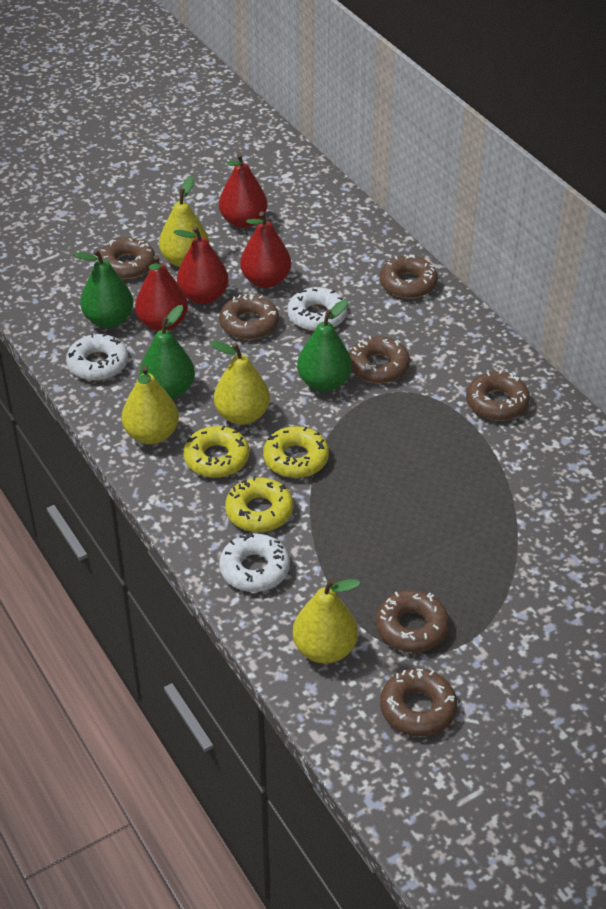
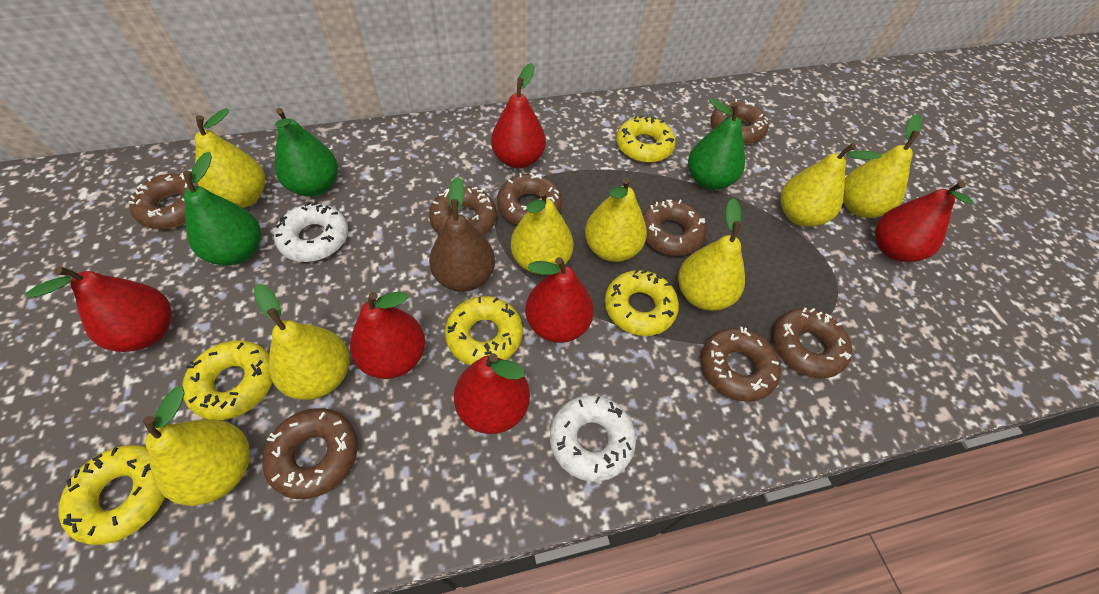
brown donut: [98,236,155,279] [219,294,279,340] [349,336,410,383] [376,590,449,652] [380,254,438,299] [380,668,457,736] [466,370,530,420] = 7 -> [129,173,198,229] [262,408,358,499] [429,186,497,235] [497,173,562,225] [642,200,707,256] [701,327,781,402] [711,99,769,144] [772,307,852,379] = 8
brown pear: none = 0 -> [429,177,495,292] = 1
red pear: [135,255,188,331] [174,226,228,304] [219,153,267,228] [240,211,291,288] = 4 -> [26,266,172,352] [350,292,425,379] [454,353,530,434] [491,63,546,168] [526,257,594,343] [875,181,974,262] = 6
white donut: [66,333,128,381] [219,533,290,592] [288,287,347,331] = 3 -> [274,202,348,262] [550,395,636,482] = 2
yellow donut: [183,425,249,478] [225,476,293,532] [263,426,329,478] = 3 -> [59,445,165,545] [182,340,272,420] [445,296,523,365] [605,269,679,336] [616,115,676,163] = 5
yellow pear: [122,365,179,444] [159,176,209,267] [210,341,270,425] [293,578,361,664] = 4 -> [143,386,250,506] [195,108,265,208] [254,284,349,400] [511,190,573,274] [585,177,647,262] [678,198,745,311] [780,143,882,227] [843,114,922,218] = 8

